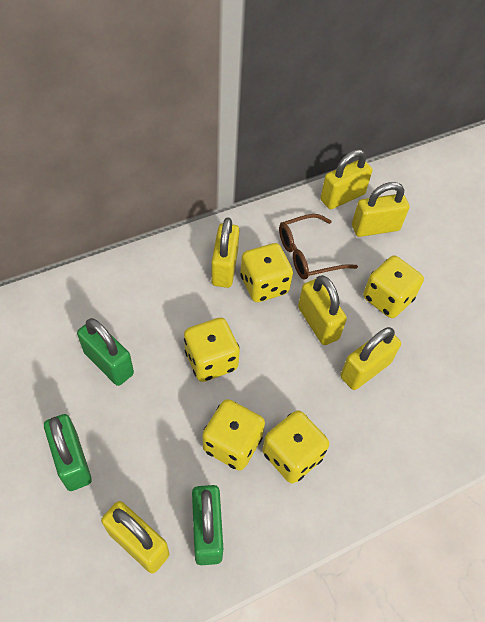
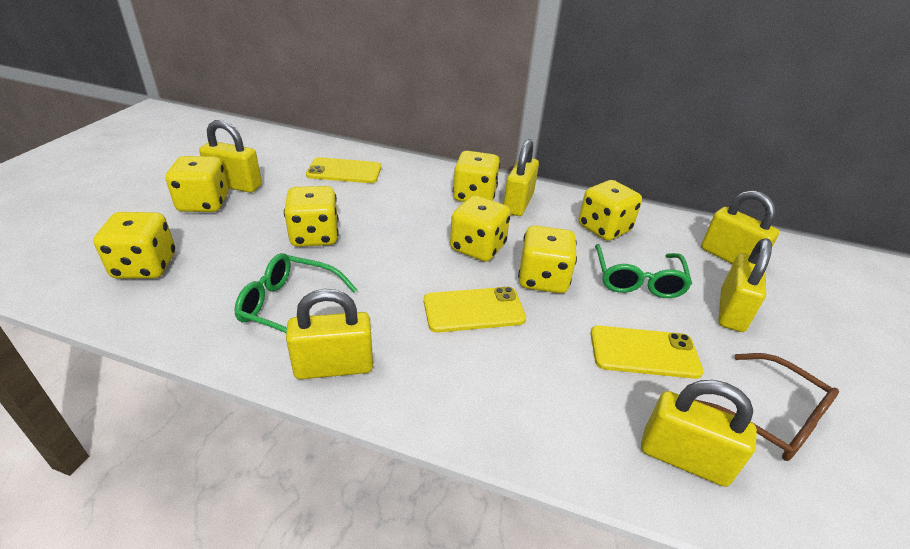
green glasses: none = 0 -> [235,253,357,333] [595,244,692,298] = 2
green padlock: [44,414,92,491] [77,318,134,386] [192,485,223,565] = 3 -> none = 0
yellow dice: [184,317,240,382] [202,399,265,471] [240,243,293,302] [262,410,329,483] [363,256,424,318] = 5 -> [93,212,175,279] [166,156,229,212] [284,186,339,247] [450,195,511,262] [453,151,500,202] [518,225,577,293] [579,180,642,241] = 7
yellow phone: none = 0 -> [306,157,381,183] [424,287,526,333] [590,326,704,379] = 3

